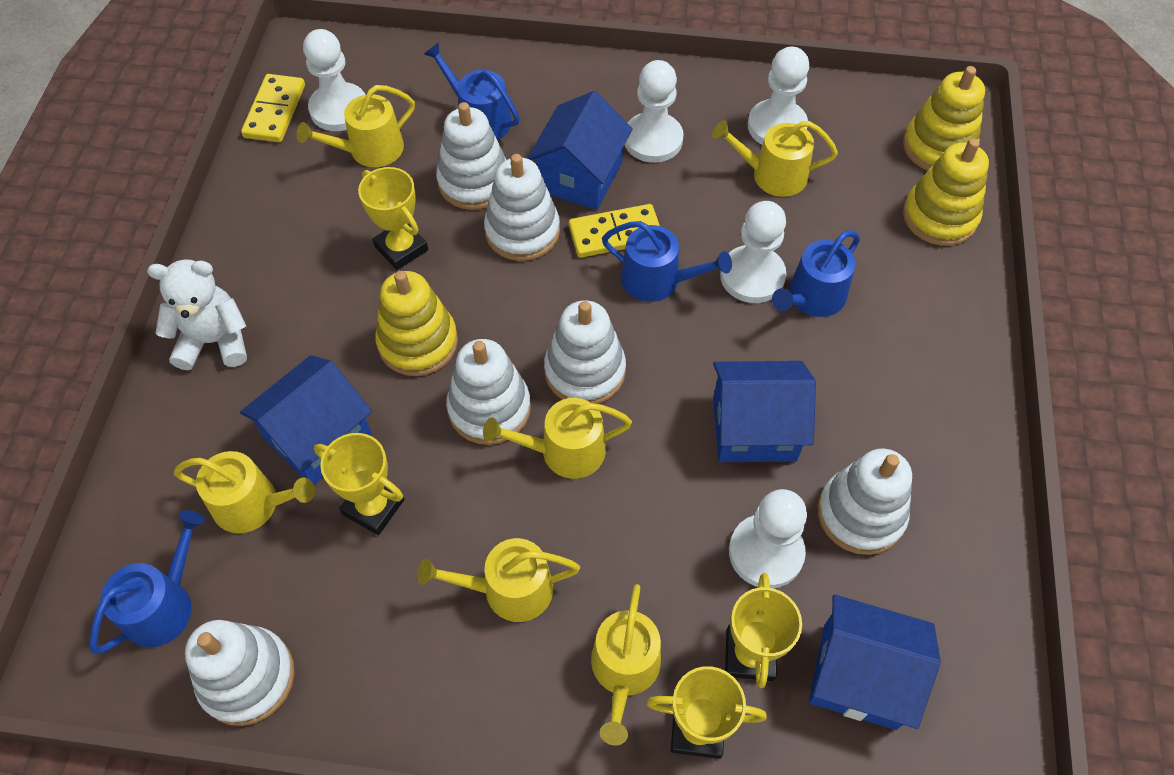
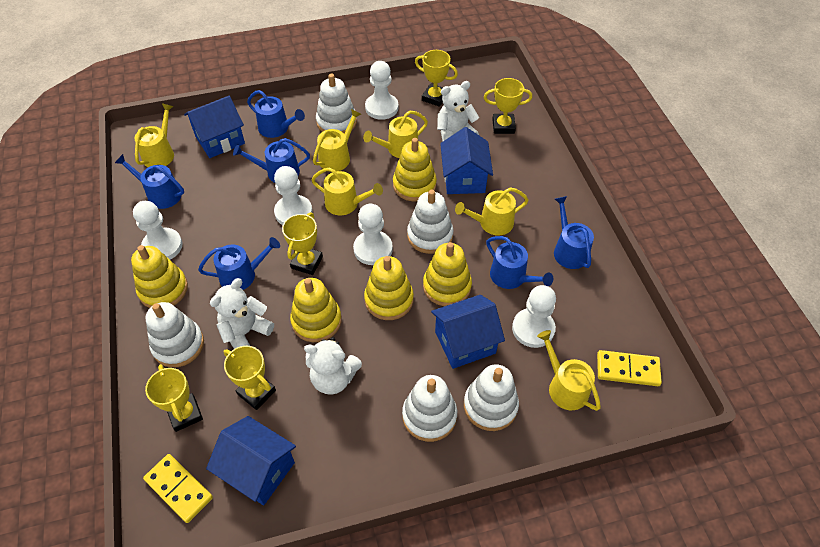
blue watering can: [89,510,205,654] [424,42,520,140] [602,221,732,302] [772,230,860,317] = 4 -> [115,154,184,209] [198,237,280,290] [233,138,310,183] [247,90,305,138] [486,236,553,289] [554,196,594,269] = 6
white stacking toy: [185,620,295,726] [436,102,506,210] [446,339,531,445] [484,154,560,261] [544,300,626,404] [818,449,912,555] = 6 -> [146,302,204,368] [316,74,357,133] [402,375,457,442] [407,190,453,254] [464,364,519,431] = 5
white teddy bear: [147,259,247,370] = 1 -> [210,278,274,349] [304,337,362,395] [437,81,479,141] = 3
yellow stacking toy: [375,271,458,376] [903,66,985,171] [903,138,989,246] = 3 -> [131,245,188,308] [290,278,342,342] [364,256,414,320] [393,138,437,201] [423,242,472,306] = 5
yellow trophy: [314,433,404,535] [358,167,428,270] [646,666,767,759] [725,573,802,688] = 4 -> [145,364,203,432] [223,346,276,410] [282,213,323,275] [415,50,458,107] [484,78,532,134] = 5

